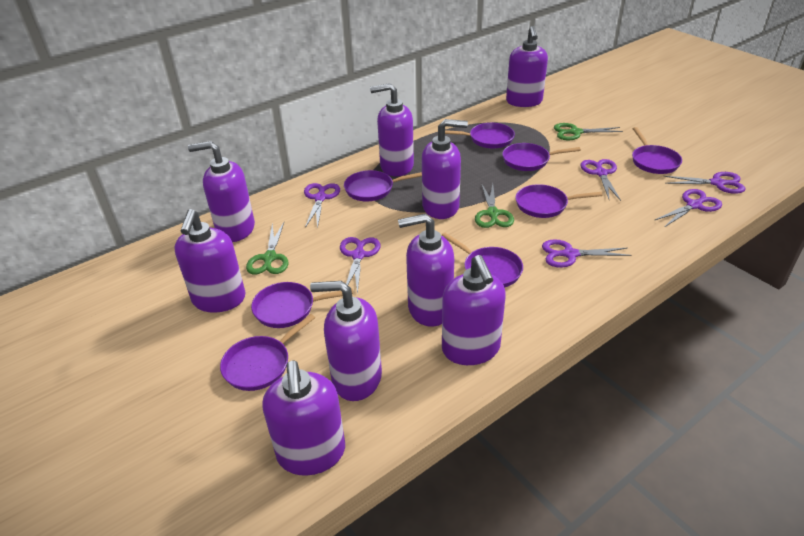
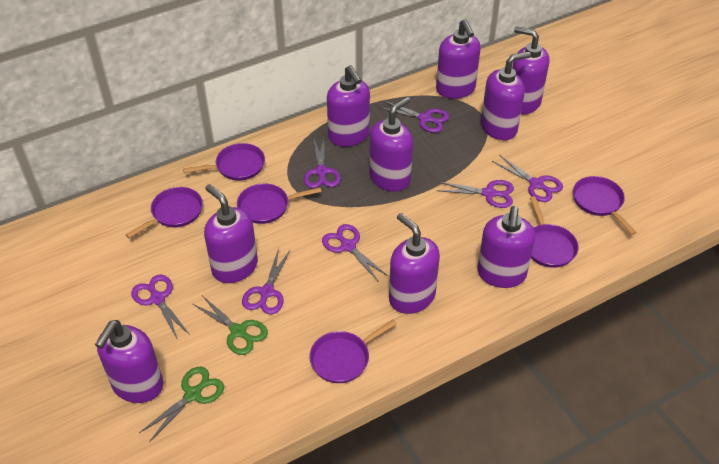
green scissors: [246,222,288,275] [475,183,514,228] [554,123,623,140] = 3 -> [139,367,224,442] [193,296,268,355] = 2
purple pan: [220,314,315,391] [251,282,353,328] [344,170,422,201] [441,233,523,288] [445,123,515,149] [502,143,581,171] [515,184,603,218] [632,127,682,174] = 8 -> [126,187,203,238] [183,143,265,181] [237,183,321,224] [309,319,397,383] [530,196,579,268] [573,176,637,235] = 6
purple scissors: [304,183,340,229] [340,237,380,294] [542,239,631,268] [580,159,621,201] [654,189,722,227] [663,172,745,194] = 6 -> [131,275,190,340] [242,248,291,314] [304,137,341,188] [322,224,389,282] [379,100,449,133] [437,180,514,208] [492,155,563,202] = 7

